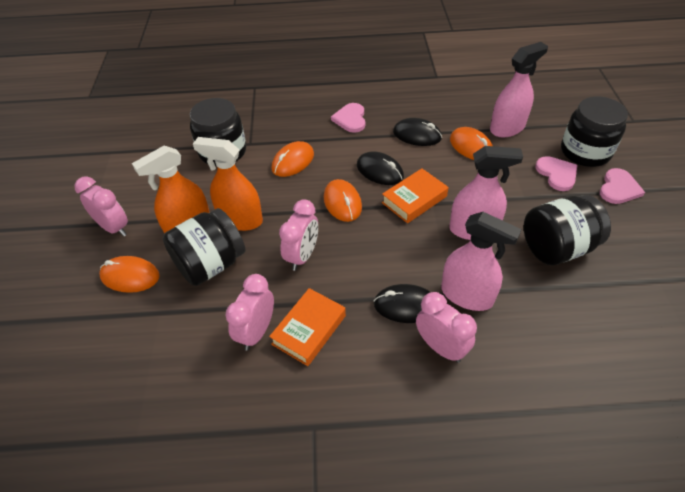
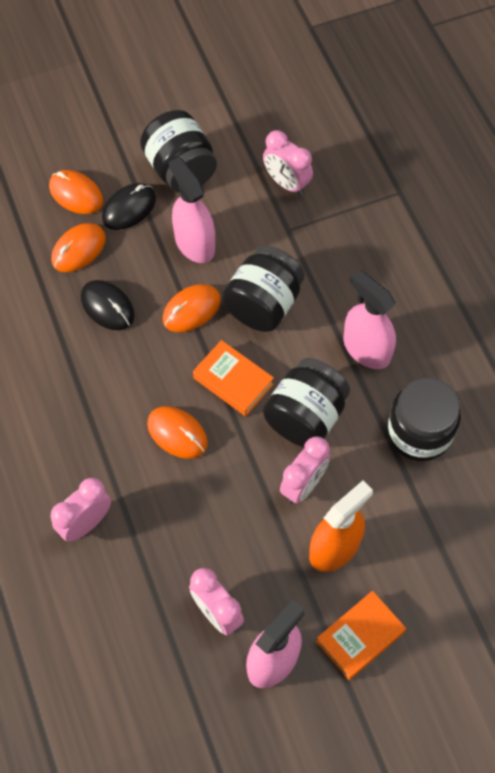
black mouse: [357,151,404,185] [374,284,430,323] [393,118,442,146] = 3 -> [81,280,135,330] [102,183,156,230] = 2
orange spray bottle: [132,146,210,234] [193,137,263,231] = 2 -> [309,481,373,572] = 1
pink heart: [331,103,365,133] [535,156,578,191] [600,168,645,204] = 3 -> none = 0

